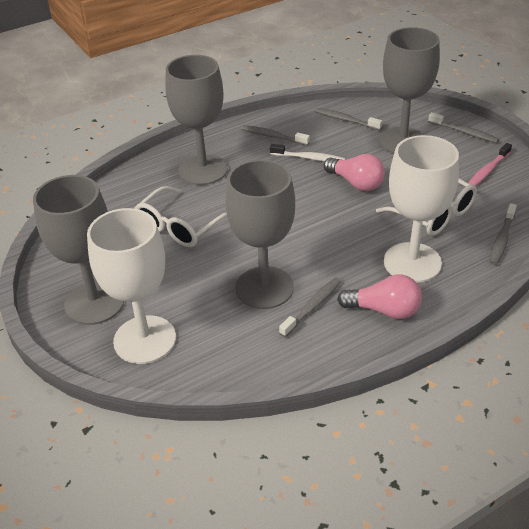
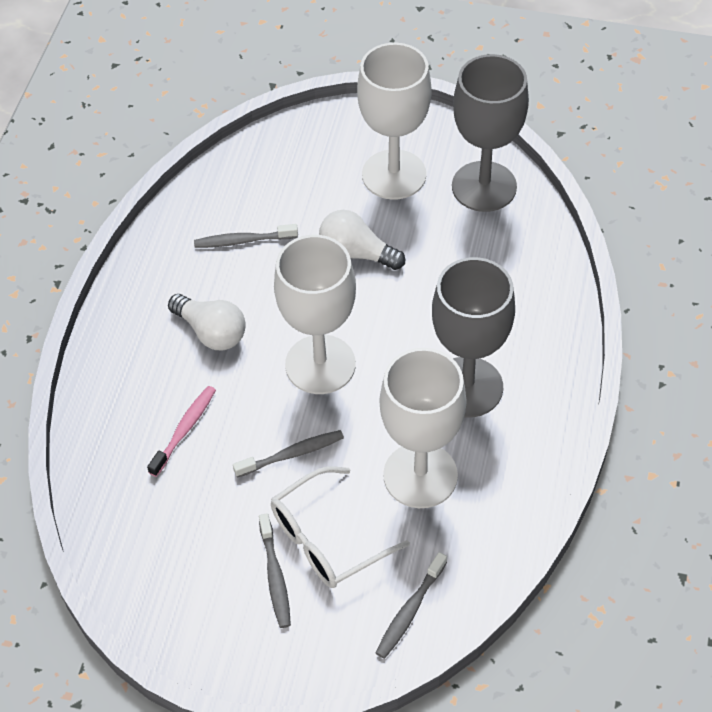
grey goblet: [33,175,124,325] [165,55,228,185] [225,160,295,309] [379,27,440,153] = 4 -> [432,257,515,417] [452,54,529,212] = 2
grey toothbrush: [241,125,310,146] [279,277,341,337] [315,108,383,130] [428,112,499,143] [490,203,517,265] = 5 -> [194,224,298,248] [233,430,344,478] [259,513,291,628] [376,552,447,659] = 4
pink light bulb: [324,154,385,191] [337,275,422,319] = 2 -> none = 0
white glasses: [135,186,227,247] [376,179,477,236] = 2 -> [271,466,410,588] = 1
white goblet: [87,208,176,364] [384,135,459,283] = 2 -> [274,235,356,394] [357,43,432,200] [380,348,467,508] = 3
white light bulb: none = 0 -> [168,294,246,350] [319,210,405,270] = 2
white toothbrush: [270,144,345,162] = 1 -> none = 0

